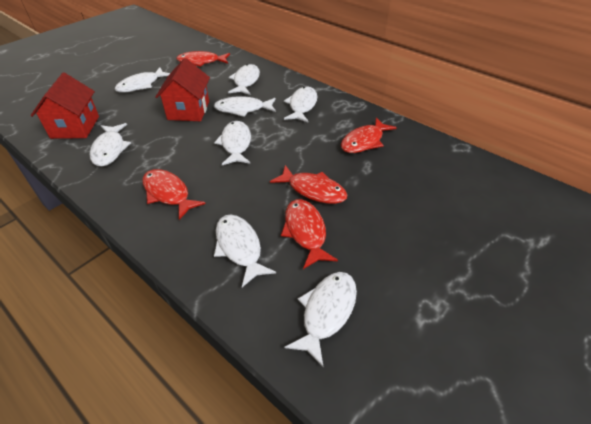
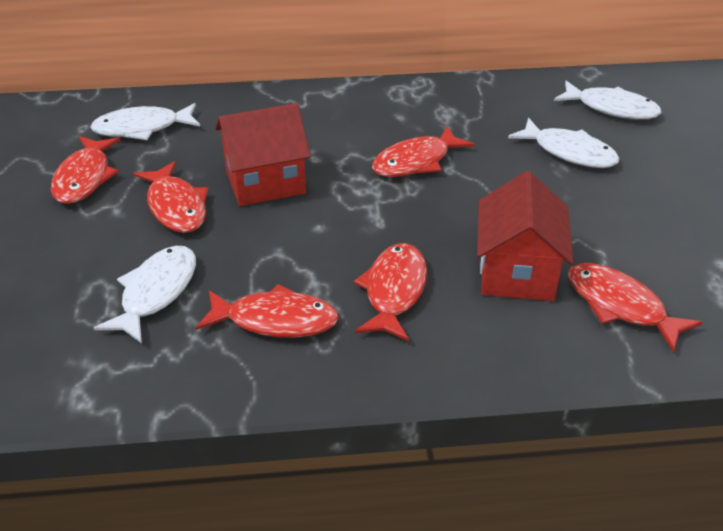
red fish: [142,169,206,220] [176,51,230,67] [270,165,348,204] [281,199,338,269] [341,117,397,153] = 5 -> [51,136,121,204] [133,161,208,233] [196,284,339,338] [354,243,427,341] [372,126,475,177] [568,263,703,353] = 6
white fish: [90,123,131,167] [115,68,170,93] [214,96,276,117] [214,121,251,165] [214,215,276,287] [228,64,260,95] [284,87,317,122] [284,272,357,367] = 8 -> [90,103,200,140] [94,246,196,344] [508,118,620,168] [554,81,662,119] = 4

